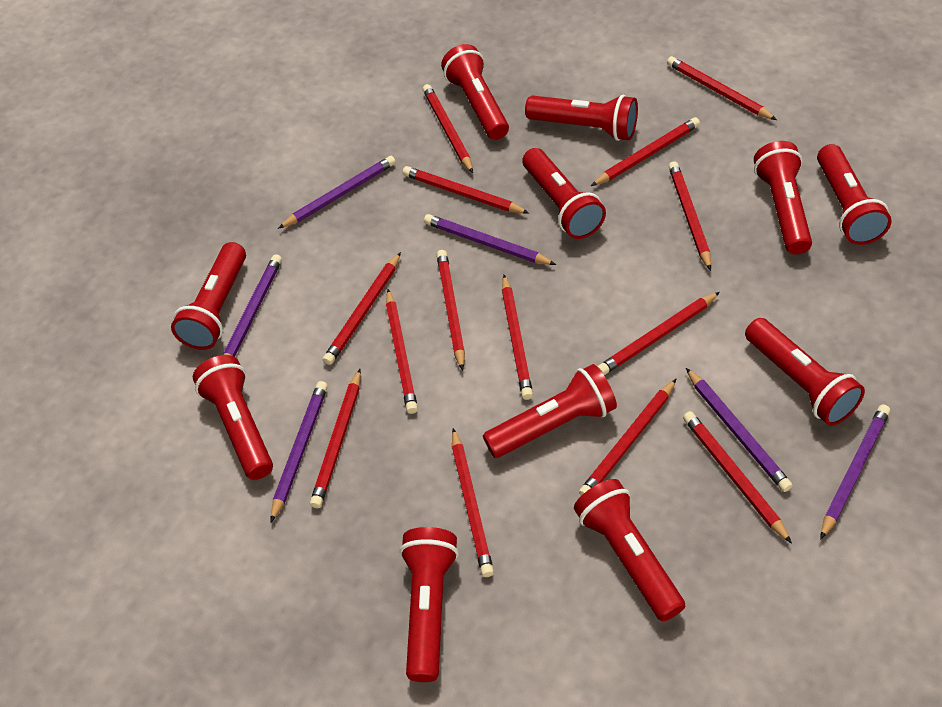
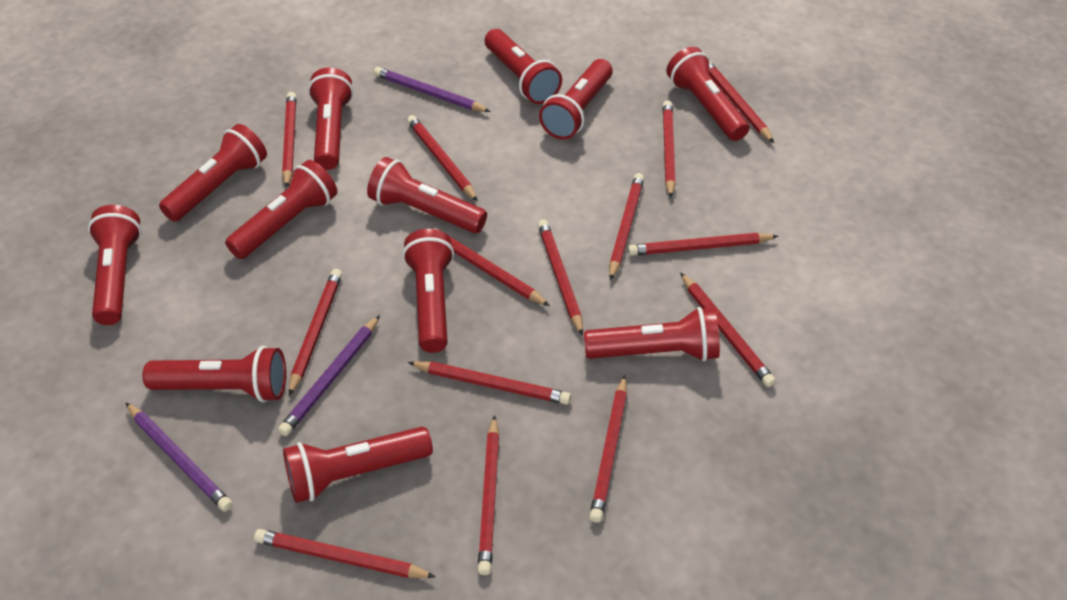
purple pencil: [223,254,282,357] [271,381,328,522] [278,156,396,229] [424,214,556,265] [686,368,793,492] [820,404,890,539] = 6 -> [125,402,233,512] [278,315,380,436] [374,67,491,112] = 3
red flashlight: [171,242,246,350] [193,355,273,480] [400,527,459,682] [441,44,509,140] [483,364,617,458] [523,148,606,239] [525,94,638,141] [574,479,685,621] [745,318,865,426] [754,141,812,255] [817,144,892,245] = 11 -> [88,205,142,325] [143,346,286,402] [159,124,267,222] [225,160,337,259] [283,427,433,503] [308,67,354,170] [367,157,487,233] [402,229,454,353] [485,29,562,104] [539,59,613,140] [584,307,720,361] [666,47,749,141] = 12

